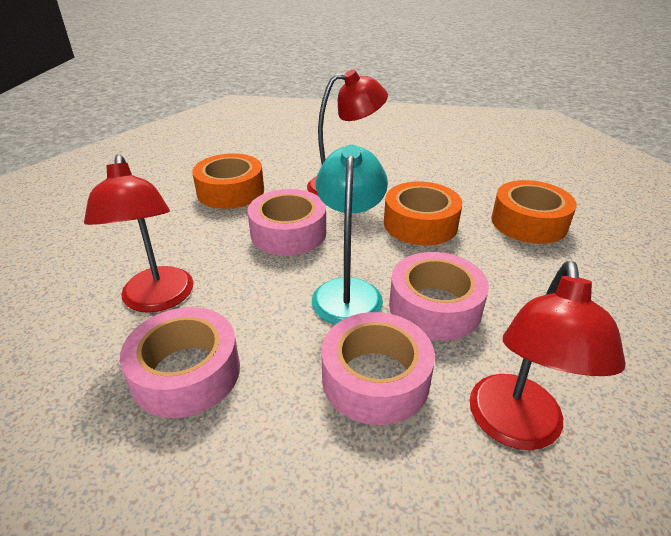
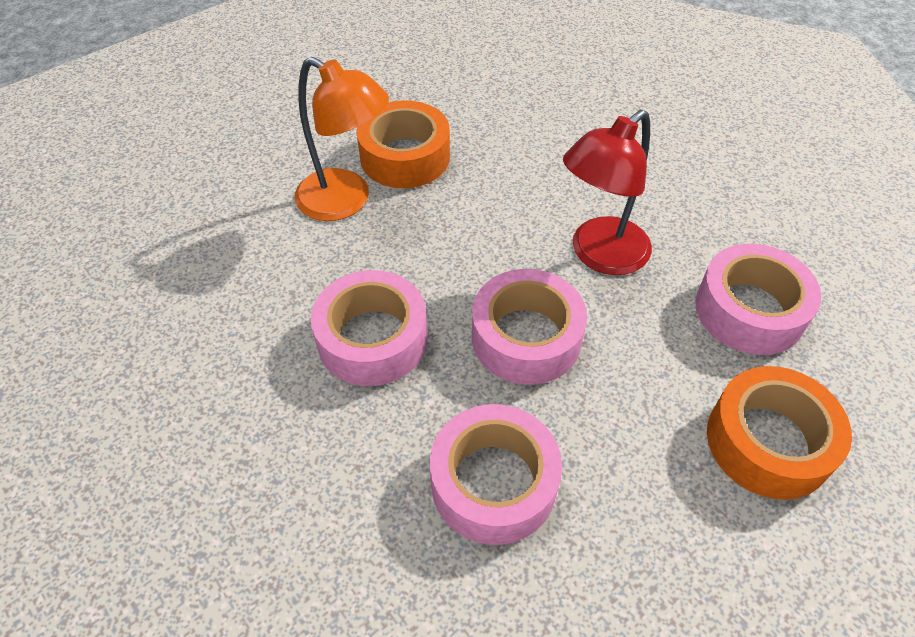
orange lamp: none = 0 -> [295,57,389,221] = 1
orange tape: [192,154,264,209] [384,181,462,246] [491,180,577,244] = 3 -> [356,101,450,188] [707,366,852,500] = 2
red lamp: [84,154,194,313] [307,70,388,196] [469,261,625,450] = 3 -> [563,110,652,275] = 1
turquoise lamp: [312,145,388,325] = 1 -> none = 0

